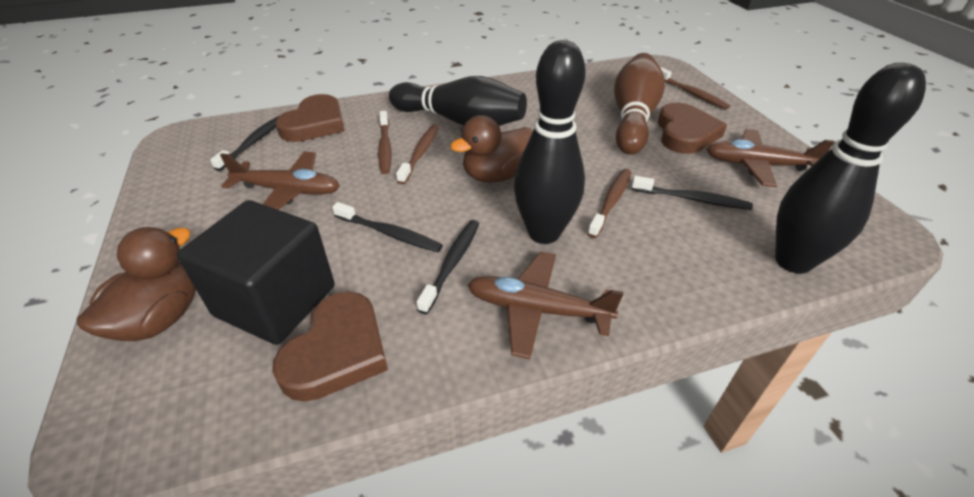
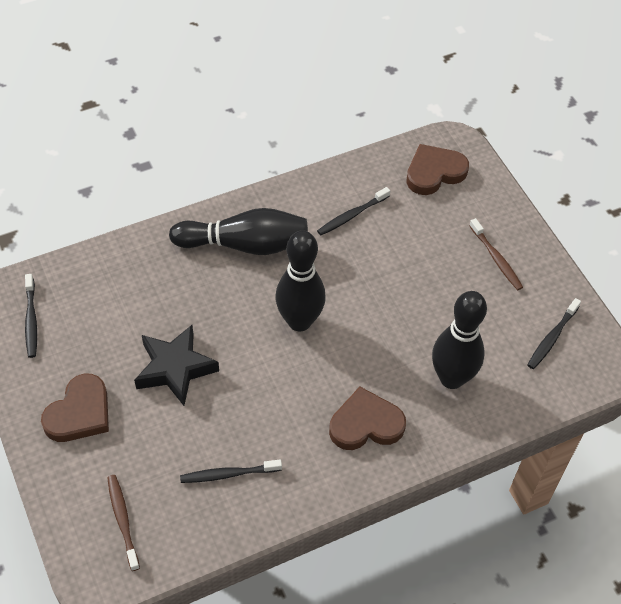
black cube: [177,200,335,345] = 1 -> none = 0
black star: none = 0 -> [134,325,219,406] = 1
brown bowling pin: [614,53,665,155] = 1 -> none = 0
brown duck: [77,227,196,341] [450,115,533,183] = 2 -> none = 0
brown plane: [220,151,340,210] [467,251,624,359] [706,129,835,187] = 3 -> none = 0
brown toothbrush: [378,111,392,174] [396,125,439,184] [588,169,632,238] [660,67,730,109] = 4 -> [107,475,140,571] [469,218,523,290] = 2

